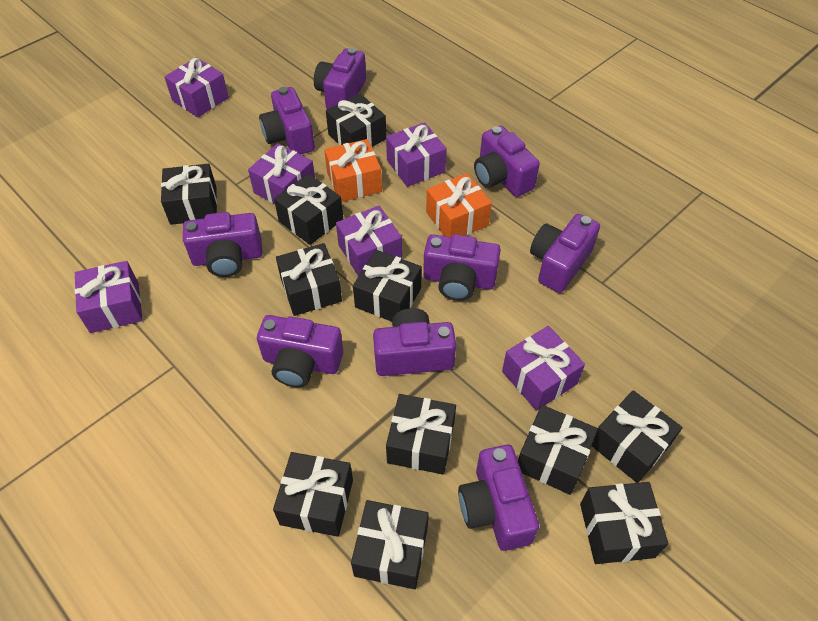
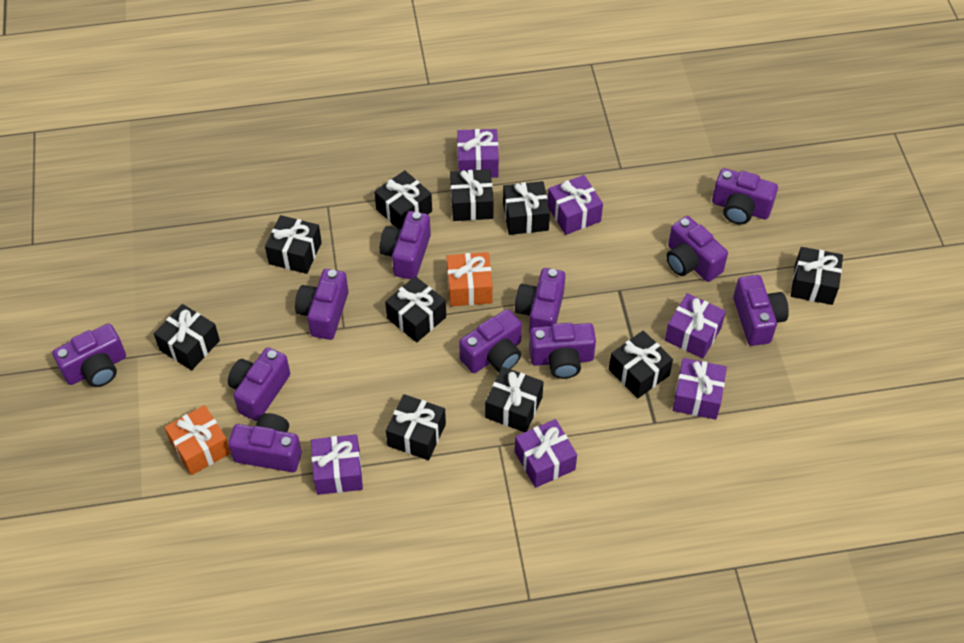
black gift: [161,164,217,225] [273,452,353,537] [274,174,343,245] [276,243,342,316] [326,94,386,148] [351,500,429,589] [353,250,422,322] [386,394,456,475] [518,405,598,495] [580,482,668,564] [592,390,683,483] = 11 -> [154,304,220,370] [265,215,322,274] [374,170,432,229] [385,276,446,343] [386,394,446,460] [450,169,494,221] [485,367,543,432] [503,181,550,235] [609,330,673,399] [791,247,843,305] = 10
purple camera: [183,212,263,277] [257,315,343,387] [259,87,315,154] [314,48,366,109] [373,308,456,376] [423,234,501,301] [458,444,539,551] [474,126,540,197] [530,214,600,293] = 9 -> [52,323,126,387] [228,347,290,421] [228,413,302,472] [295,269,348,340] [380,211,431,280] [459,309,522,373] [515,268,565,333] [529,323,596,379] [666,216,728,282] [712,168,778,225] [733,275,789,346] = 11

